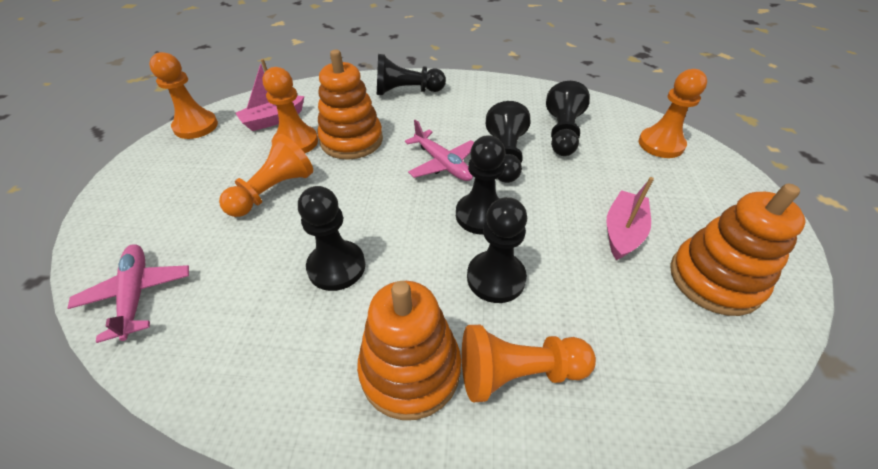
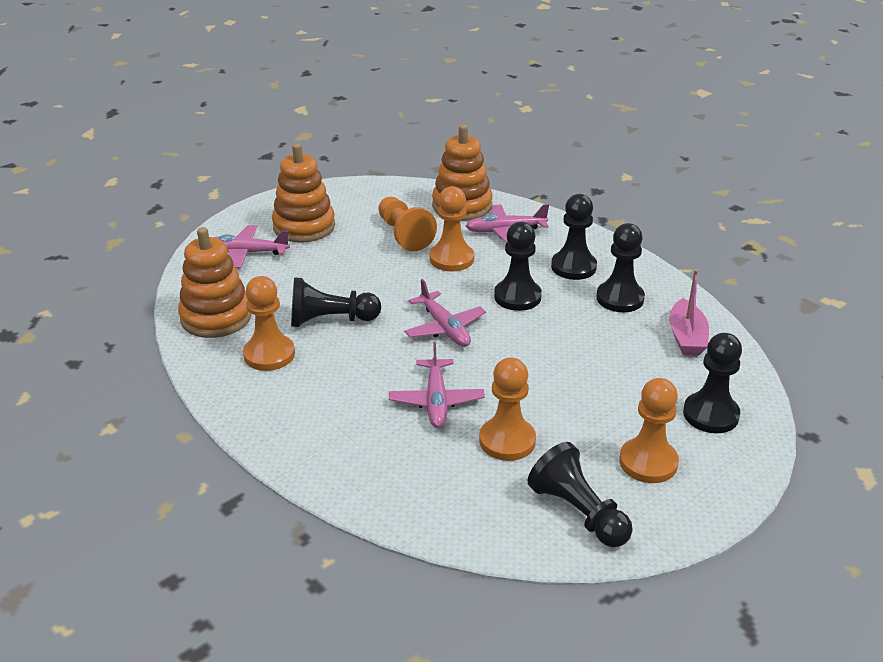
pink boat: [235,59,304,131] [606,177,654,260] = 2 -> [669,269,709,356] = 1
pink plane: [67,244,189,343] [405,120,474,181] = 2 -> [214,225,290,268] [389,342,485,428] [405,279,486,347] [466,204,549,243] = 4

